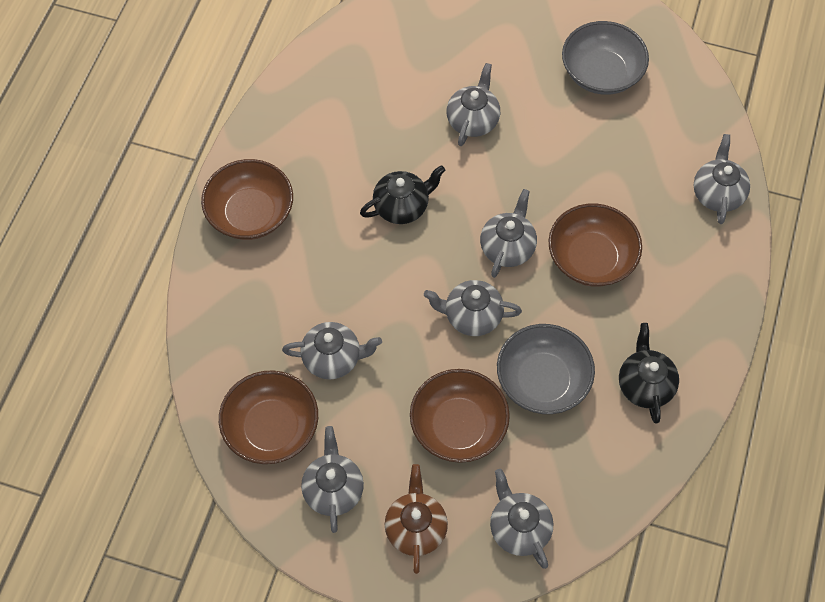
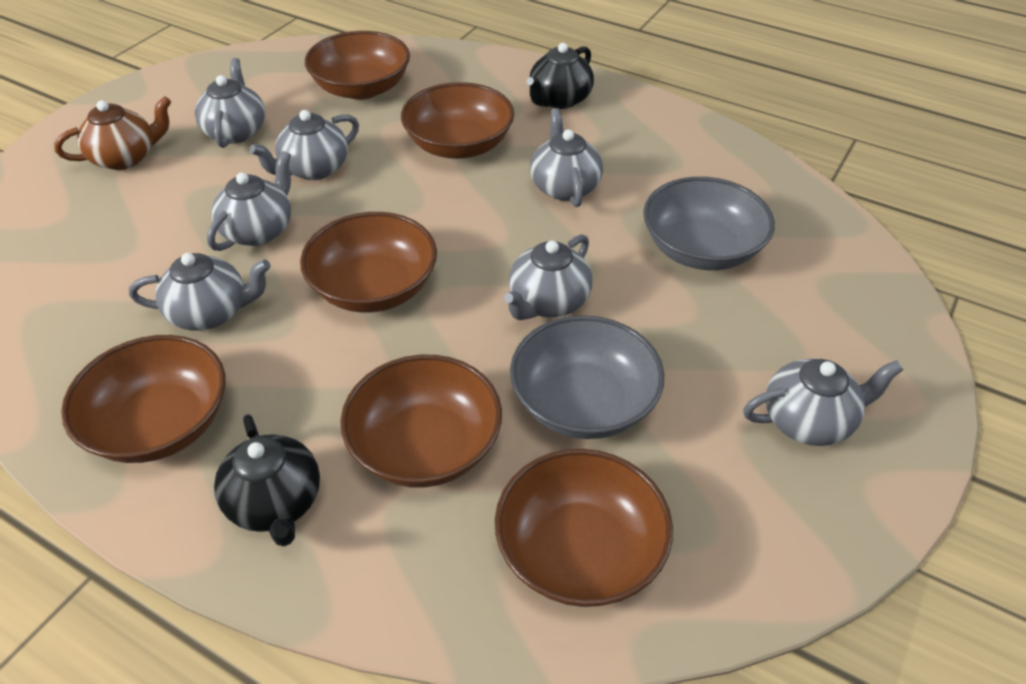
brown bowl: [201,159,293,240] [219,370,318,464] [410,369,510,463] [549,204,642,287] = 4 -> [61,335,225,463] [300,212,437,313] [305,31,410,100] [340,355,502,487] [401,82,514,159] [495,449,673,607] = 6

